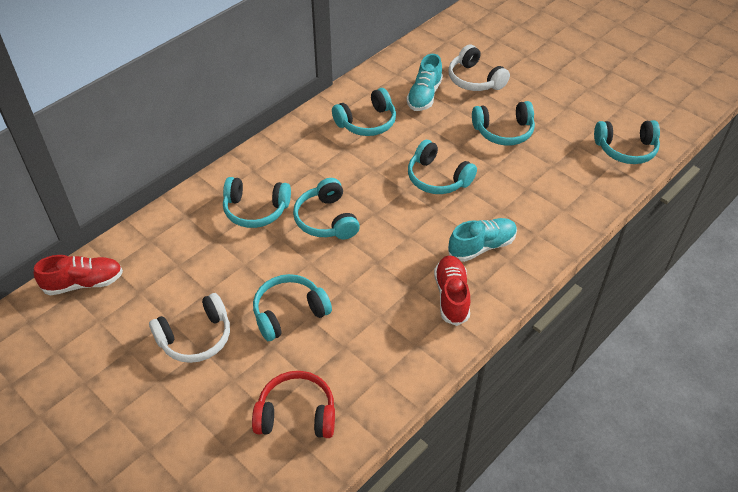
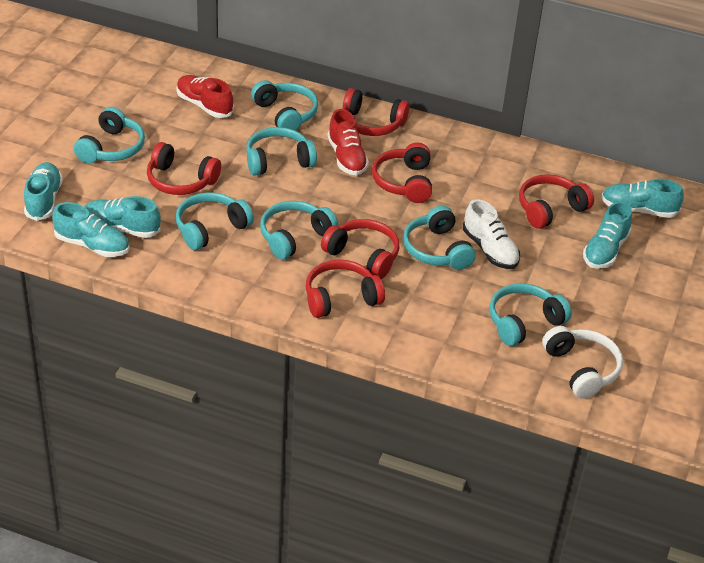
red headphones: [252,371,335,438] = 1 -> [147,142,221,195] [306,260,385,318] [321,219,400,279] [342,88,409,136] [372,142,432,203] [519,174,594,229] = 6
turquoise shoe: [407,54,443,111] [448,218,517,262] = 2 -> [24,162,63,221] [52,202,129,257] [84,196,161,238] [583,201,632,269] [601,179,684,218] = 5
white headphones: [149,293,230,363] [448,45,510,91] = 2 -> [542,326,623,399] = 1
white shoe: none = 0 -> [463,199,520,269] = 1

